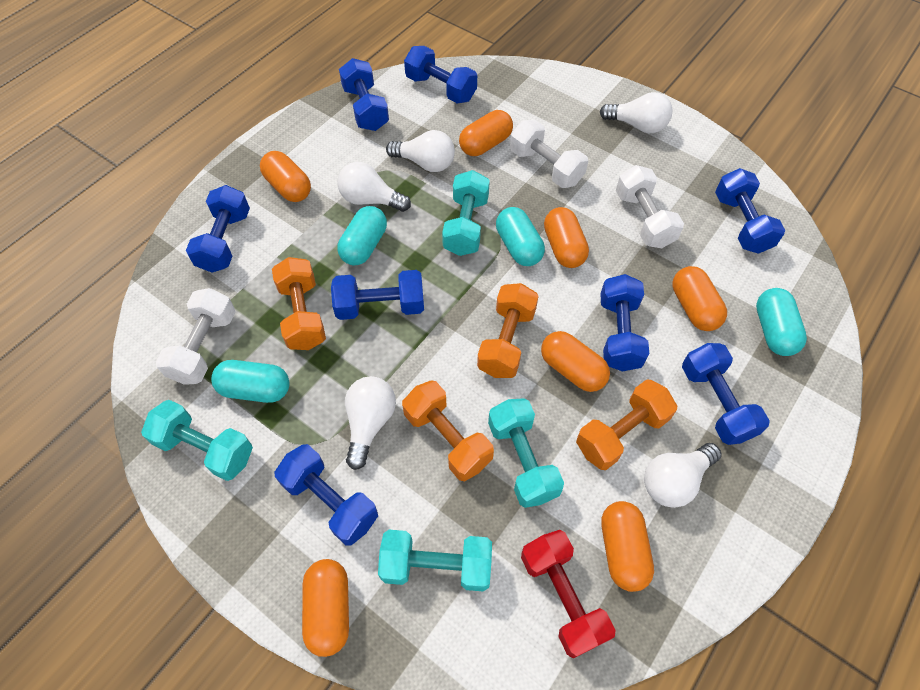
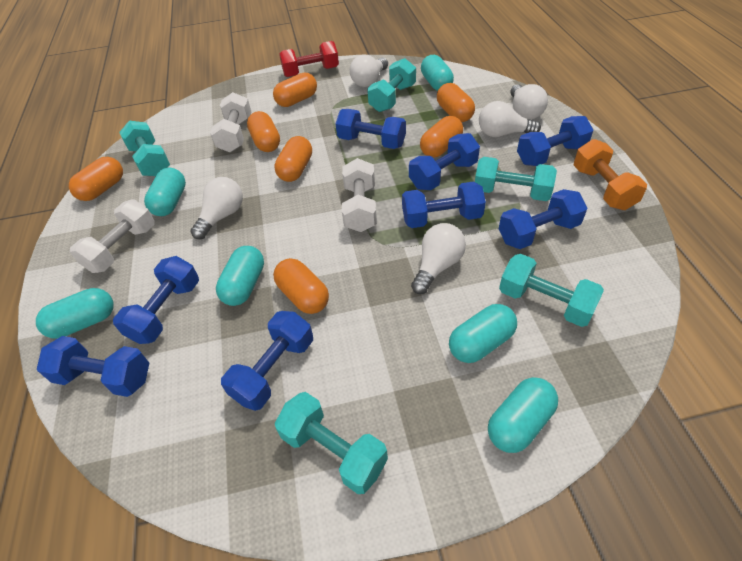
orange dumbbell: [272,257,326,350] [402,380,494,481] [477,283,539,378] [576,379,677,470] = 4 -> [574,139,647,210] = 1
turquoise capsule: [211,360,290,403] [337,206,387,265] [496,207,545,266] [756,288,807,356] = 4 -> [36,288,113,338] [144,168,186,216] [216,246,264,306] [421,55,454,91] [449,304,517,363] [488,377,558,453] = 6
turquoise dumbbell: [141,400,253,481] [378,530,492,592] [442,170,490,256] [488,398,564,508] = 4 -> [119,121,170,176] [275,392,388,494] [367,58,416,112] [475,157,557,201] [499,254,604,327] = 5

